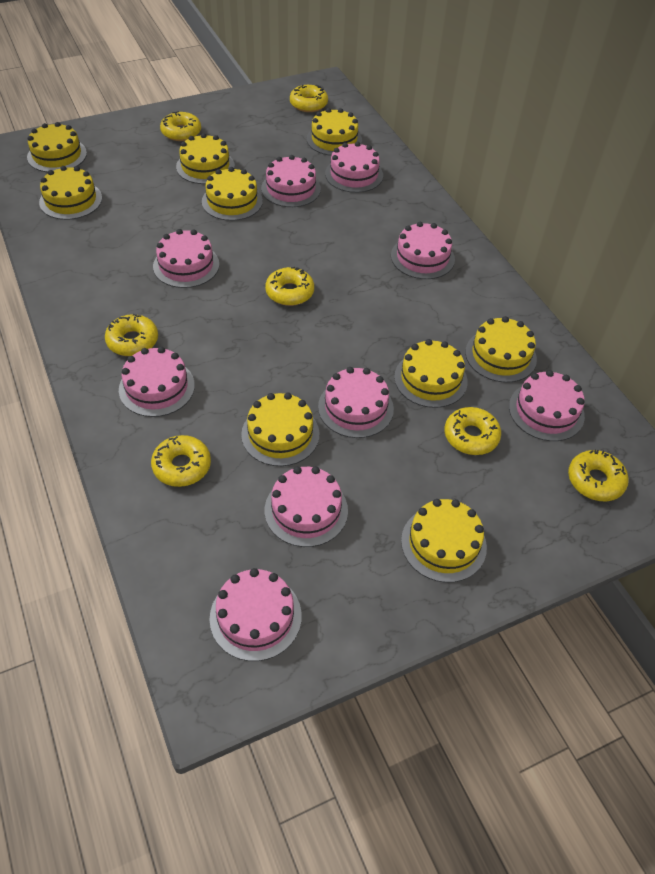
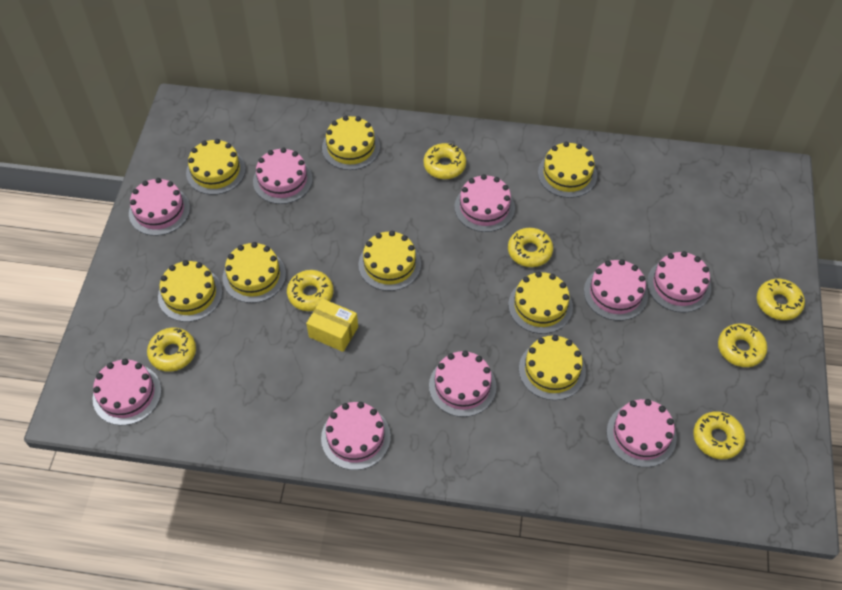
yellow box: none = 0 -> [306,298,358,352] = 1
yellow cake: [27,122,87,172] [39,166,102,220] [176,133,235,184] [202,167,263,221] [241,393,320,466] [307,108,362,156] [394,339,468,408] [401,499,487,583] [465,316,537,383] = 9 -> [158,260,222,322] [186,139,246,195] [223,242,286,303] [322,116,380,170] [358,231,421,291] [508,271,573,334] [519,335,586,400] [538,142,597,198] = 8

